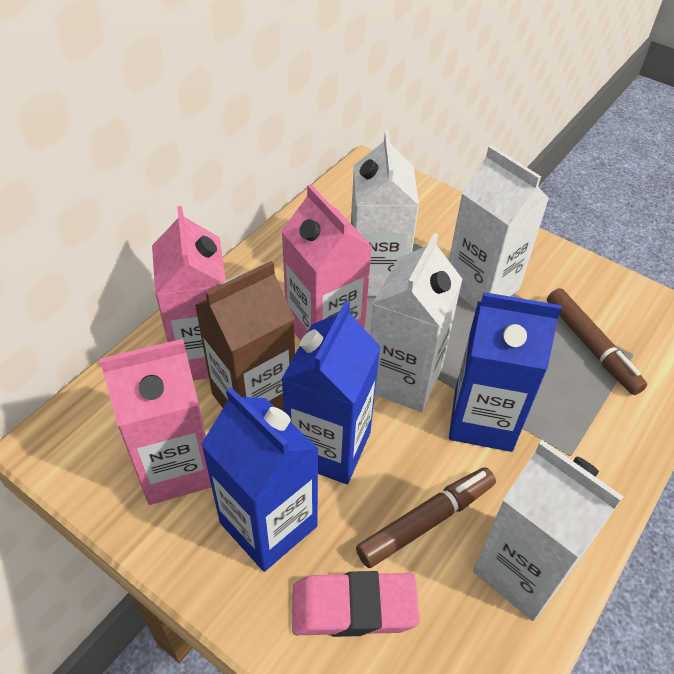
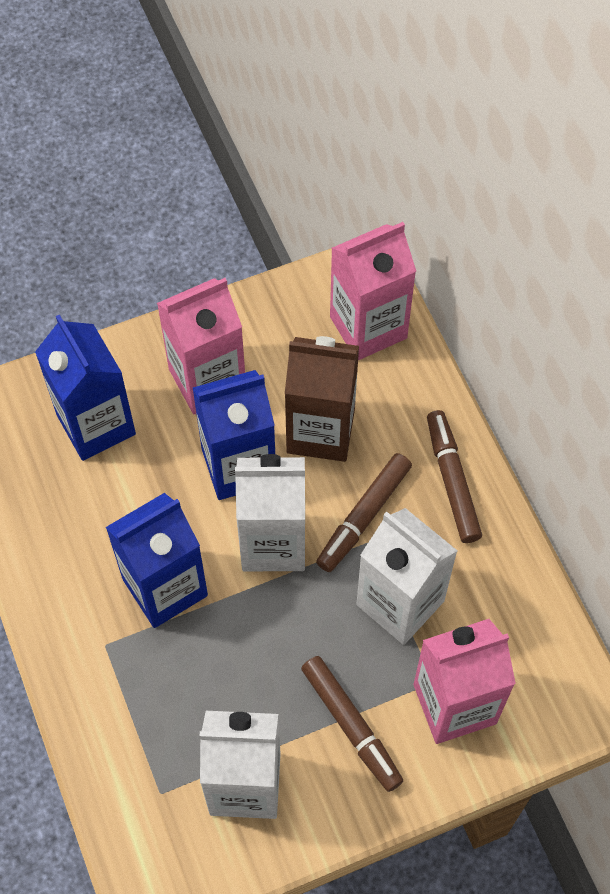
brown marker: [356,467,496,568] [547,288,647,395] = 2 -> [301,656,403,792] [316,453,412,572] [427,410,482,543] = 3
pink eraser: [292,571,420,637] = 1 -> none = 0
white carton: [351,131,419,296] [370,233,463,412] [449,145,549,309] [473,440,623,621] = 4 -> [200,711,281,819] [235,454,306,571] [356,508,458,645] = 3

